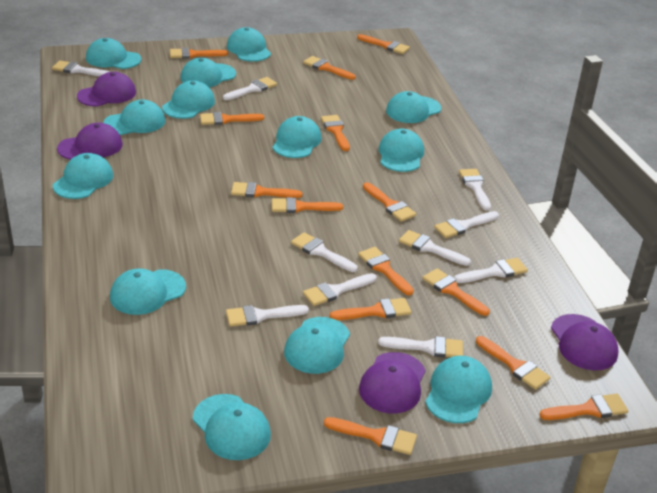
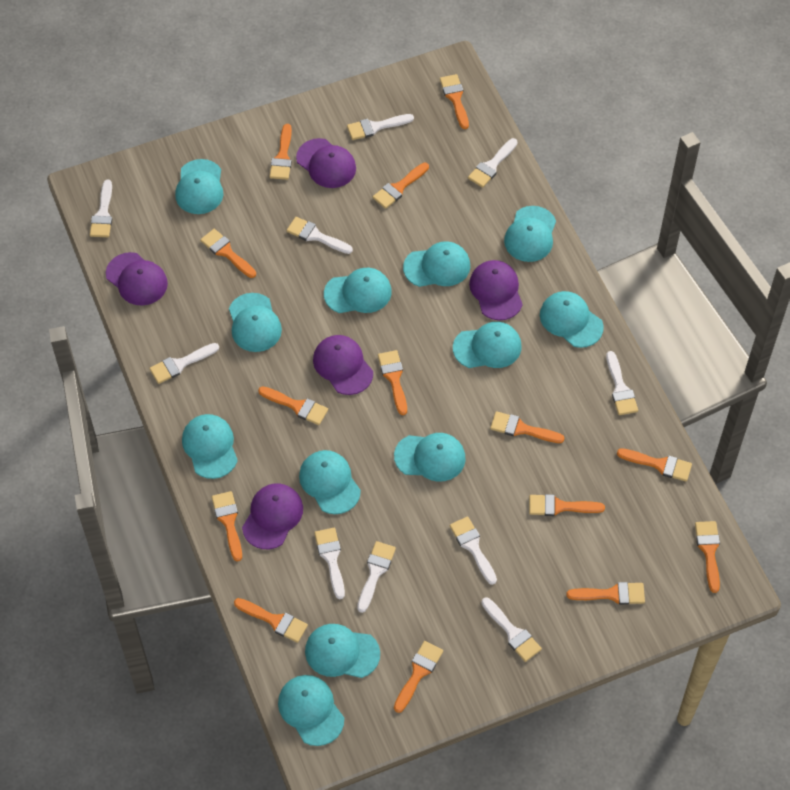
purple cap: [57,123,123,160] [77,72,136,107] [359,352,426,413] [551,314,619,370] = 4 -> [106,252,168,306] [242,483,303,549] [296,138,356,188] [313,335,373,395] [469,260,523,320] = 5
turquoise cap: [53,153,113,199] [86,38,141,69] [103,100,166,135] [110,269,186,315] [162,80,215,119] [181,58,236,87] [193,394,271,460] [227,27,271,62] [272,116,322,158] [284,317,350,374] [379,129,424,172] [386,91,441,123] [425,356,492,423] = 13 -> [175,159,223,214] [182,414,238,479] [229,293,282,352] [278,675,344,746] [299,450,361,514] [305,624,380,678] [324,268,392,313] [394,433,466,482] [403,241,470,287] [453,322,522,368] [504,206,556,262] [540,291,604,348] = 12

